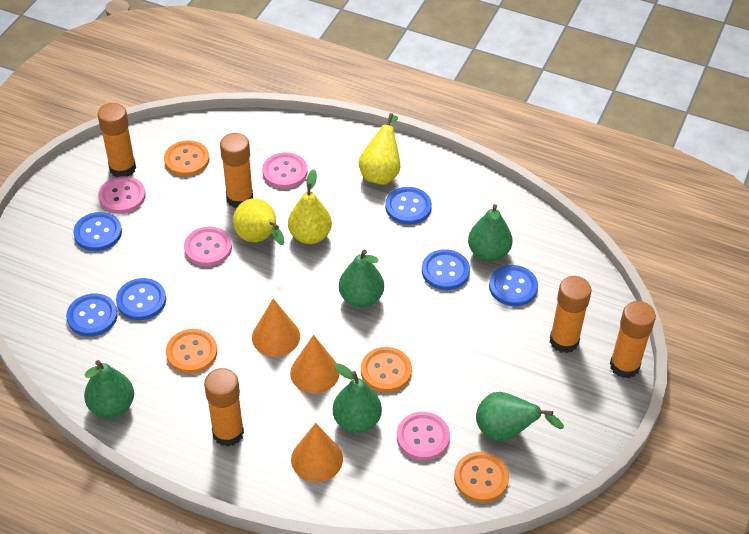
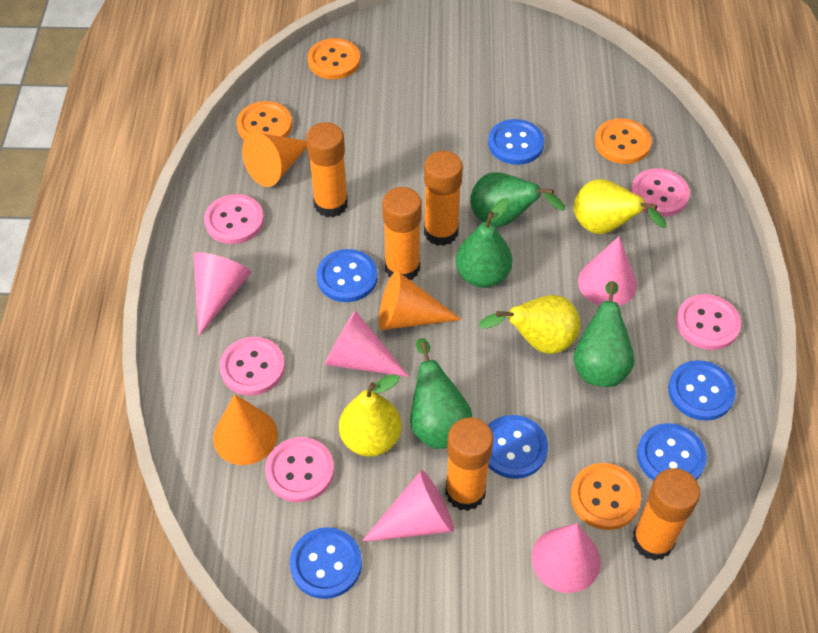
green pear: [84,360,134,418] [333,363,382,433] [339,249,384,307] [468,204,512,261] [476,392,564,442] = 5 -> [410,338,472,449] [456,198,512,288] [470,172,566,227] [573,281,634,387] = 4
pink button: [98,176,146,214] [184,227,232,266] [262,152,308,189] [397,412,450,461] = 4 -> [204,194,264,244] [220,337,285,395] [265,437,334,502] [631,168,690,217] [676,294,741,350] = 5
pink cone: none = 0 -> [194,252,251,336] [325,311,410,377] [361,470,454,542] [532,523,601,593] [578,236,637,306] = 5

